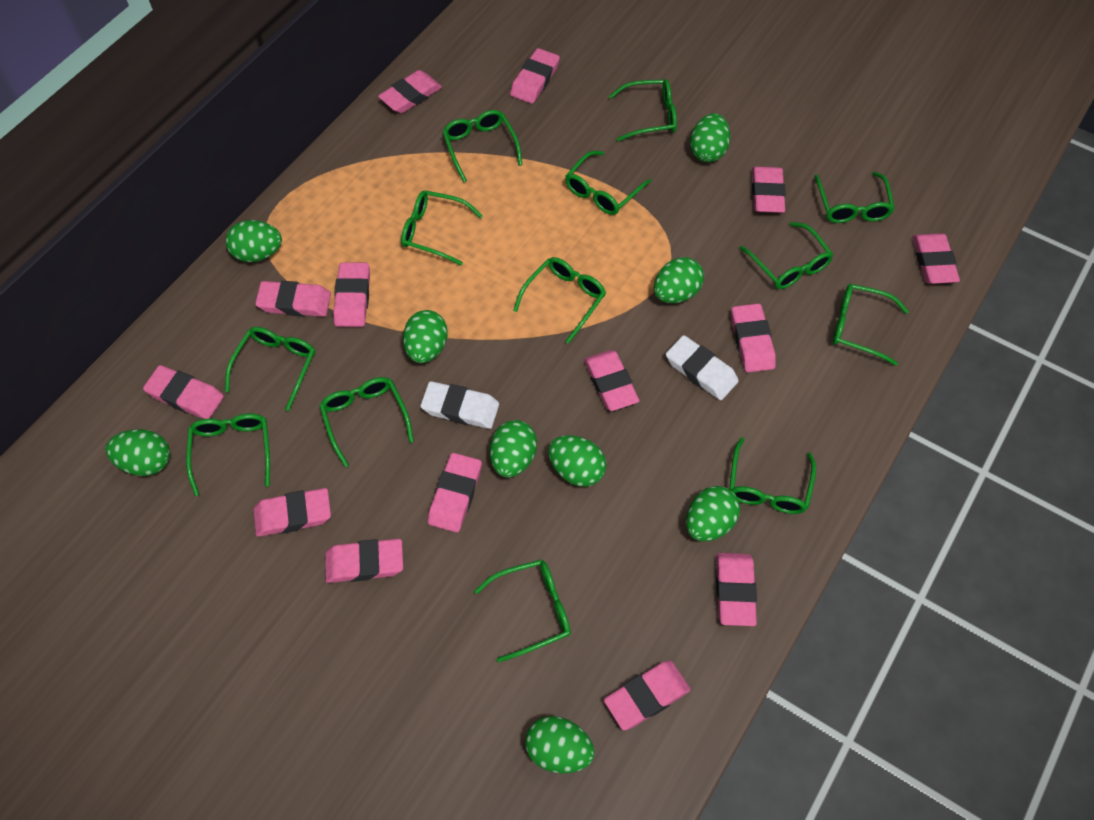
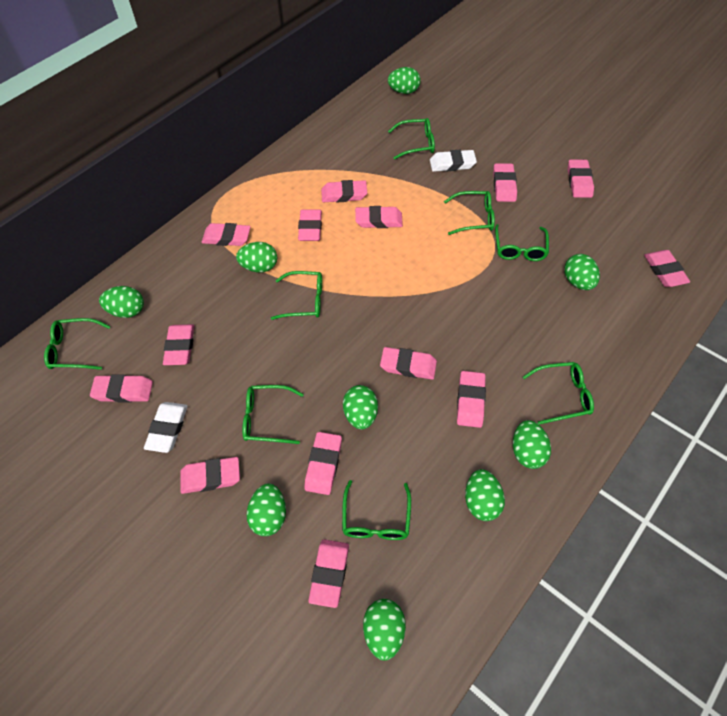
green glasses: [186,413,270,496] [225,327,315,411] [319,377,414,467] [401,191,483,265] [442,110,522,183] [474,559,571,662] [513,257,606,344] [565,151,651,215] [609,79,677,141] [729,437,816,514] [740,222,834,289] [814,172,895,223] [833,284,909,366] = 13 -> [44,318,110,370] [242,385,304,444] [271,271,322,320] [342,480,411,540] [388,118,435,159] [444,191,495,235] [495,224,549,261] [523,362,594,424] = 8

